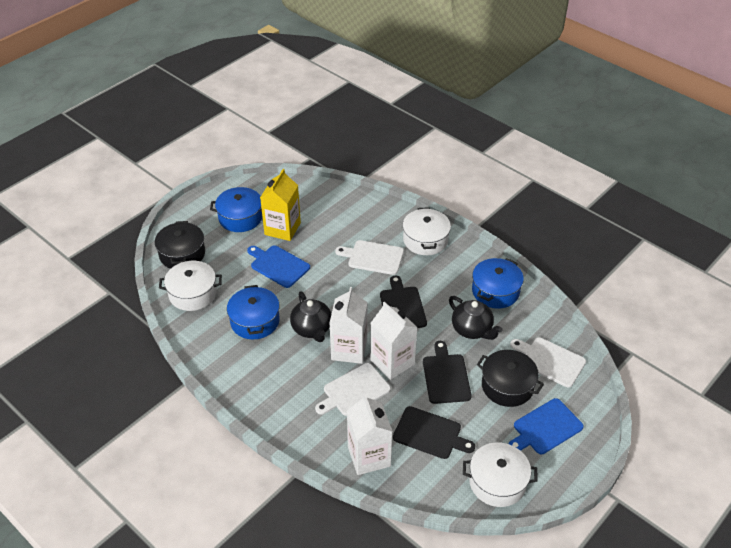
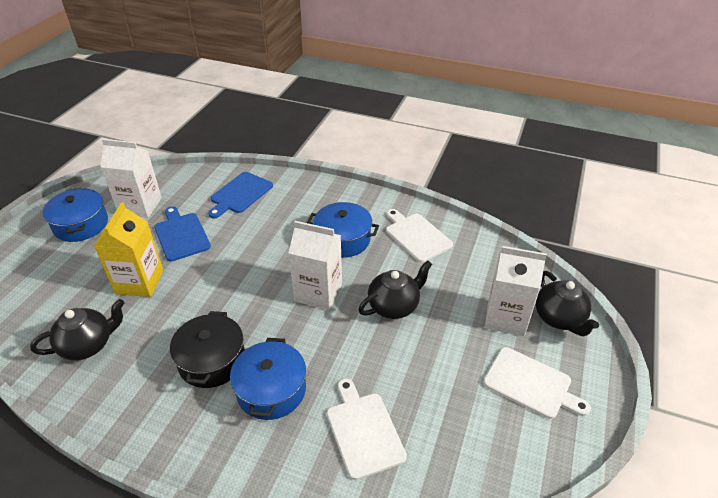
black cutting board: [380,276,427,328] [393,406,475,459] [423,341,472,404] = 3 -> none = 0
black pot: [155,221,205,269] [477,350,544,407] = 2 -> [170,311,245,388] = 1
black teapot: [290,291,331,342] [449,296,503,340] = 2 -> [30,299,124,360] [358,260,432,319] [536,271,599,336] = 3
white pot: [159,261,222,311] [403,207,451,255] [463,443,538,507] = 3 -> none = 0

